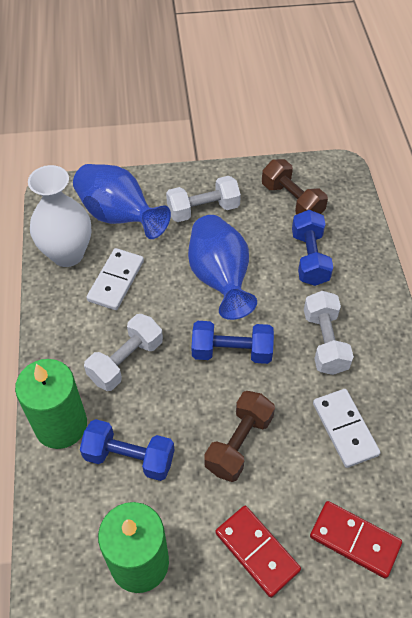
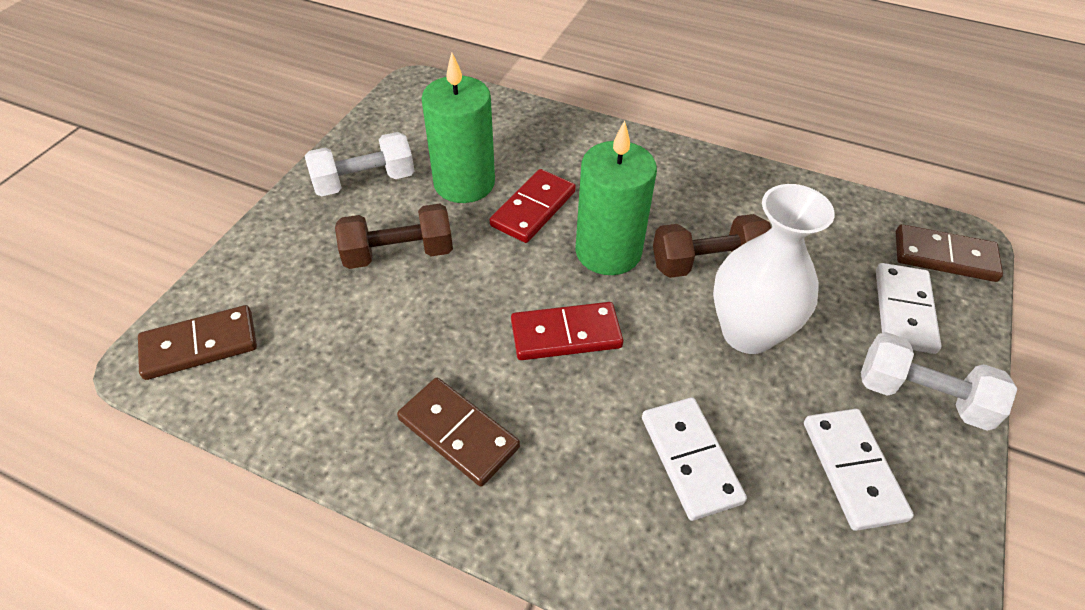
blue dumbbell: [80,419,174,481] [192,321,274,364] [292,210,333,286] = 3 -> none = 0
blue vase: [73,164,171,239] [188,215,257,320] = 2 -> none = 0
brown domino: none = 0 -> [138,305,257,380] [397,378,520,487] [896,224,1003,282] = 3
white domino: [86,248,144,310] [313,389,380,468] = 2 -> [642,397,747,521] [804,409,914,531] [876,263,942,354] = 3
white dumbbell: [84,314,163,391] [166,176,241,222] [304,291,354,375] = 3 -> [305,132,415,196] [861,332,1017,431] = 2

